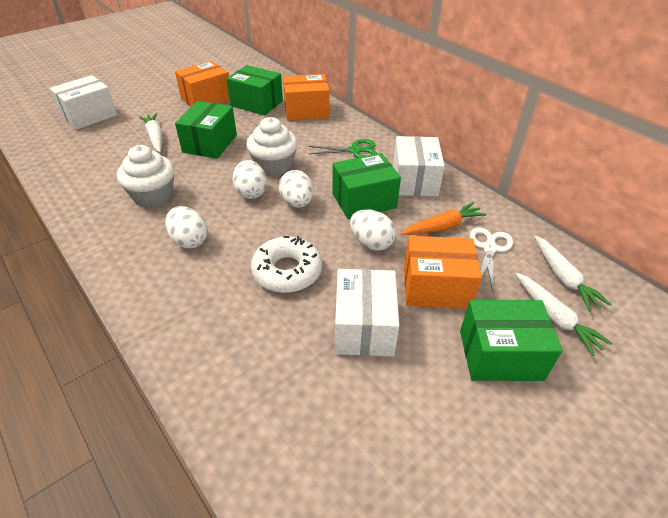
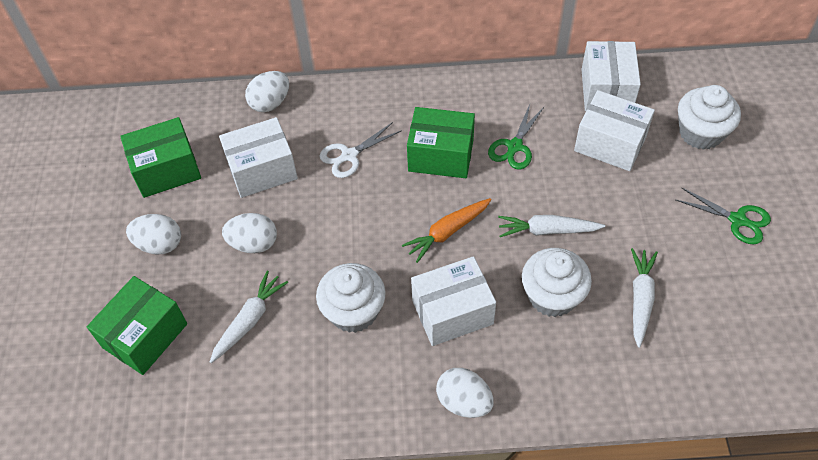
green box: [175,101,237,159] [226,65,283,116] [332,153,401,219] [460,300,562,381] = 4 -> [87,276,187,375] [120,117,201,198] [407,107,475,178] = 3
green scissors: [309,139,377,158] = 1 -> [488,104,544,169] [676,187,771,245] = 2
orange box: [175,61,230,107] [283,74,329,121] [404,236,482,309] = 3 -> none = 0
white box: [50,75,117,130] [335,269,399,356] [393,136,445,196] = 3 -> [219,117,298,198] [411,256,496,346] [574,90,655,171] [581,41,641,111] = 4
white cupcake: [117,145,175,208] [246,117,298,177] = 2 -> [316,263,386,333] [522,248,592,317] [678,85,741,150] = 3
white donut: [251,236,322,293] = 1 -> none = 0

